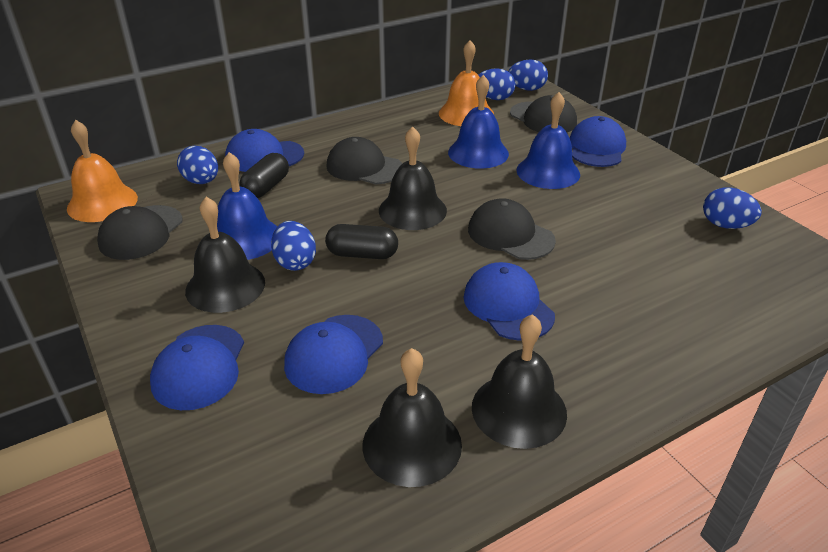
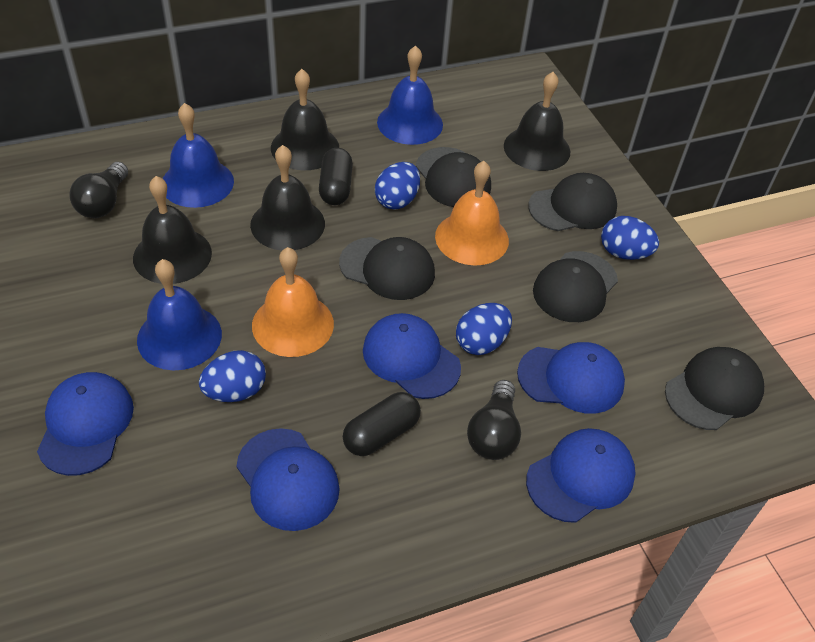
black cap: [97,205,183,260] [326,137,403,184] [468,198,556,260] [510,95,577,132] = 4 -> [339,237,435,300] [416,147,491,207] [528,173,617,231] [533,251,618,322] [665,347,764,430] = 5
black light bulb: none = 0 -> [69,162,128,218] [467,380,521,460] = 2
blue egg: [177,146,218,184] [271,221,316,271] [478,68,515,100] [508,60,548,91] [703,187,762,229] = 5 -> [199,350,266,402] [375,162,420,210] [456,303,512,355] [601,216,659,260] = 4

